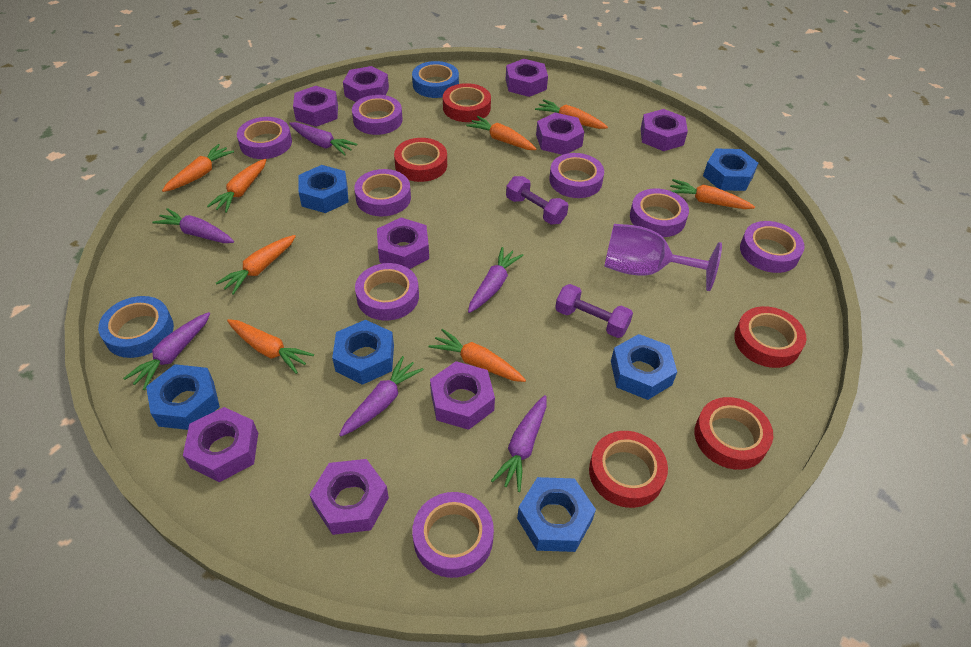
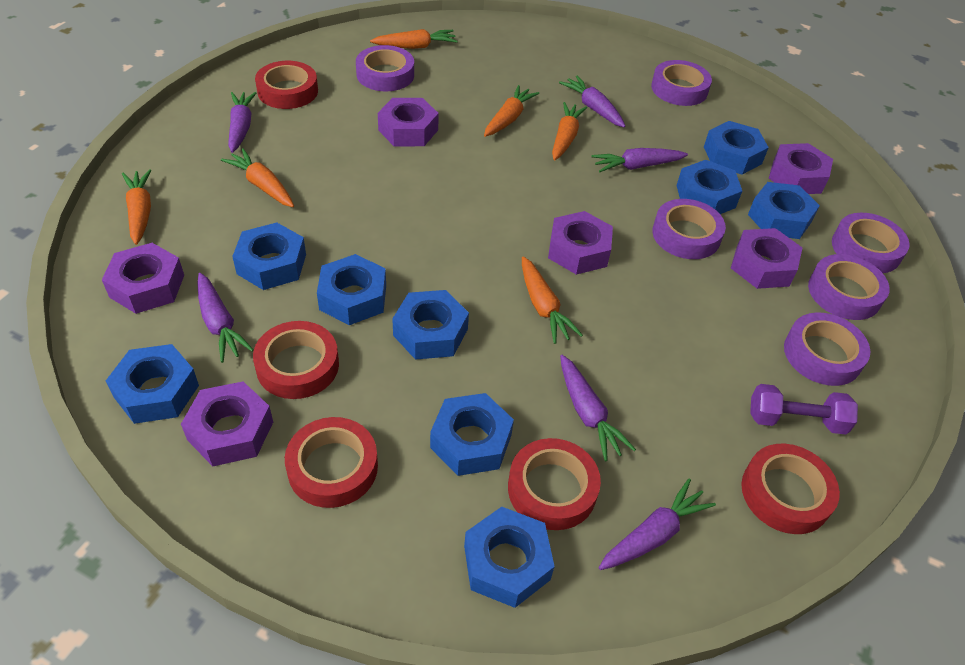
blue nut: [146,364,220,430] [299,165,349,213] [332,320,394,385] [517,477,596,552] [611,334,677,400] [703,149,758,191] = 6 -> [106,344,199,424] [232,222,306,290] [317,254,386,325] [392,290,469,360] [430,393,514,476] [464,507,555,608] [677,160,742,214] [704,121,769,175] [748,182,820,239] = 9
blue tape: [98,296,174,358] [412,61,459,98] = 2 -> none = 0
orange carrot: [162,144,234,192] [207,159,266,213] [216,235,296,295] [227,319,314,374] [429,329,526,382] [466,116,536,150] [535,99,608,129] [670,179,755,209] = 8 -> [122,169,151,245] [221,148,294,207] [370,29,457,49] [484,85,539,137] [522,256,583,344] [552,102,587,160] = 6
purple dumbbell: [506,176,568,225] [555,284,633,338] = 2 -> [750,384,858,435] = 1
purple goblet: [604,224,722,291] = 1 -> none = 0
purple nut: [183,407,258,482] [293,86,338,127] [309,459,389,535] [343,66,389,102] [377,218,429,269] [430,361,495,430] [506,59,548,97] [536,112,584,155] [641,109,688,151] = 9 -> [102,243,184,314] [181,382,273,466] [378,98,439,146] [548,211,613,275] [731,228,802,289] [769,143,833,194] = 6
purple tape: [237,117,292,159] [352,95,403,135] [354,169,411,216] [355,263,419,320] [412,492,494,578] [549,153,604,198] [630,189,689,237] [740,221,805,273] = 8 -> [356,45,414,91] [651,60,712,106] [652,199,726,259] [784,313,871,386] [808,254,890,320] [832,213,910,273] = 6

